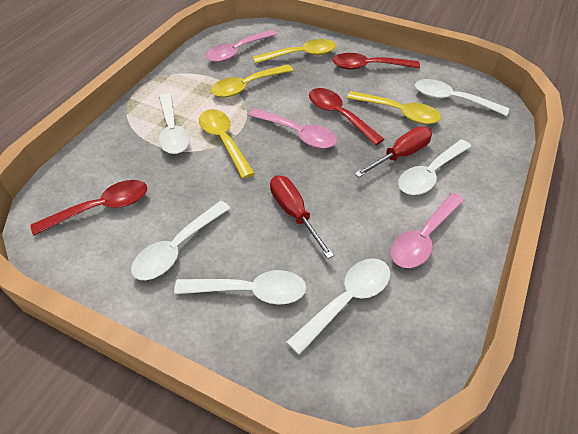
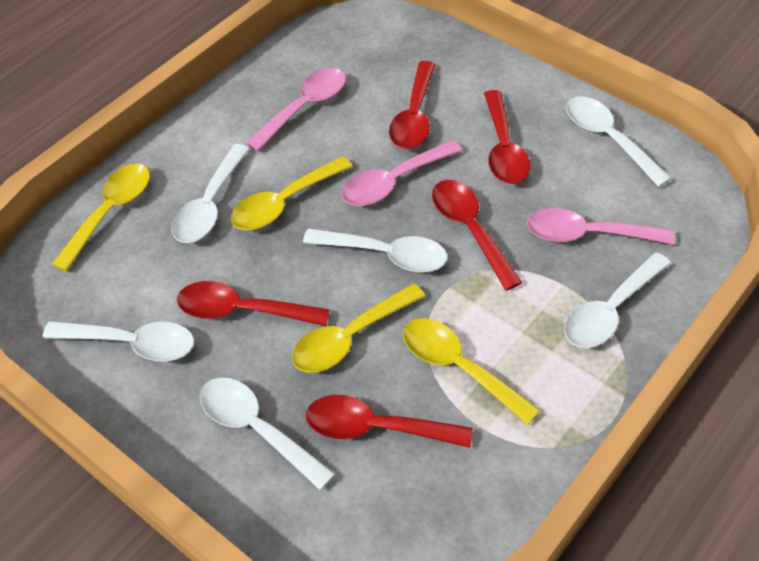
red screwdriver: [270,175,334,259] [354,126,432,177] = 2 -> none = 0
red spoon: [30,180,147,236] [309,88,384,145] [333,53,420,70] = 3 -> [177,281,330,326] [306,395,473,448] [389,61,436,149] [432,180,523,290] [484,90,530,184] = 5

